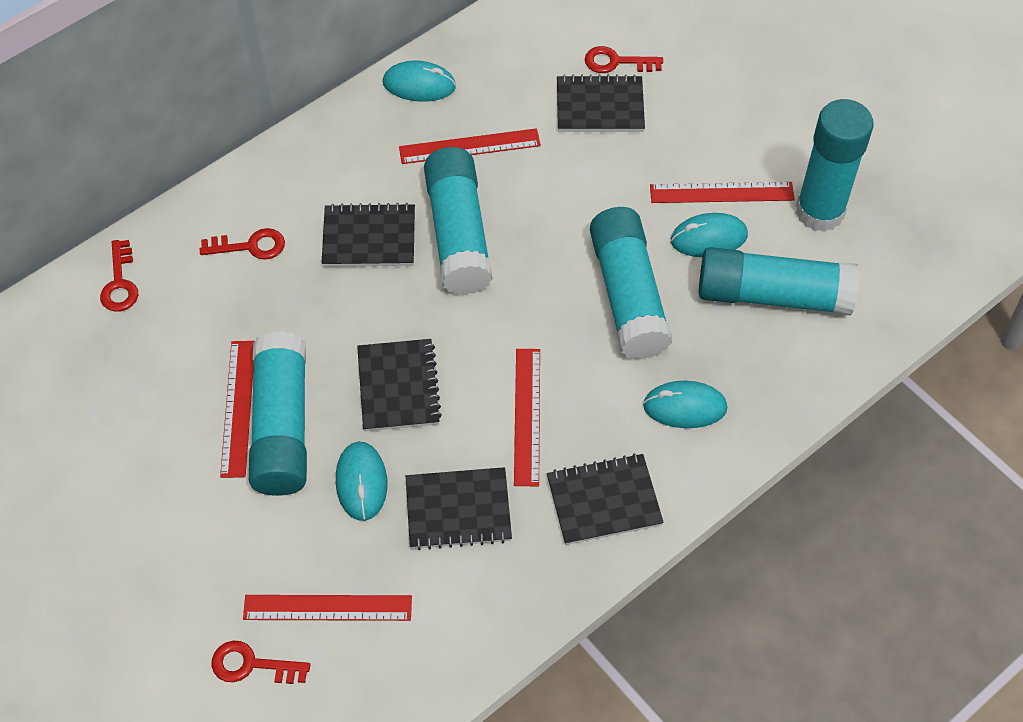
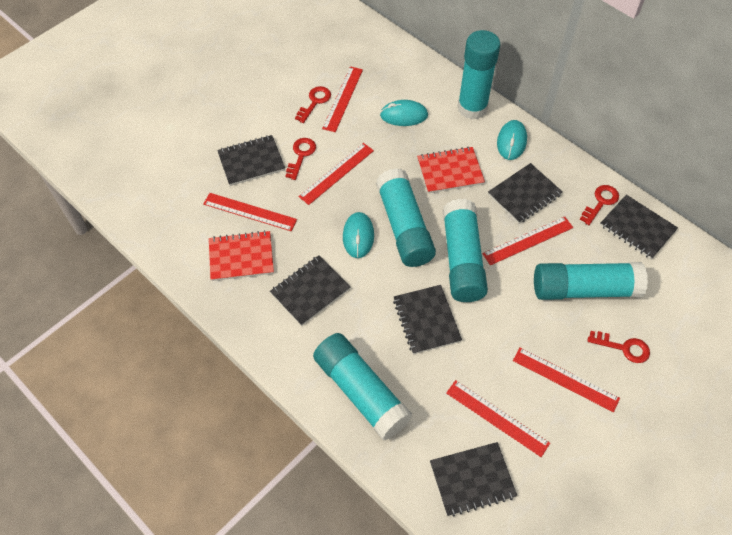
black notebook: [321,203,415,267] [357,339,442,431] [406,467,512,550] [547,453,664,545] [557,74,645,132] = 5 -> [217,135,285,186] [270,255,350,326] [393,285,462,354] [430,442,517,516] [488,163,563,223] [600,195,678,259] = 6
red notebook: none = 0 -> [209,230,274,281] [417,147,485,194] = 2
red ruler: [220,341,255,478] [243,595,412,621] [399,128,541,164] [514,349,540,486] [650,182,795,203] = 5 -> [203,193,297,231] [298,143,374,205] [322,66,363,132] [446,380,550,457] [482,216,573,265] [513,347,620,412] = 6
turquoise mouse: [336,442,387,521] [383,60,456,102] [643,381,727,428] [671,213,748,257] = 4 -> [343,212,374,258] [380,100,428,126] [497,120,527,160] = 3

